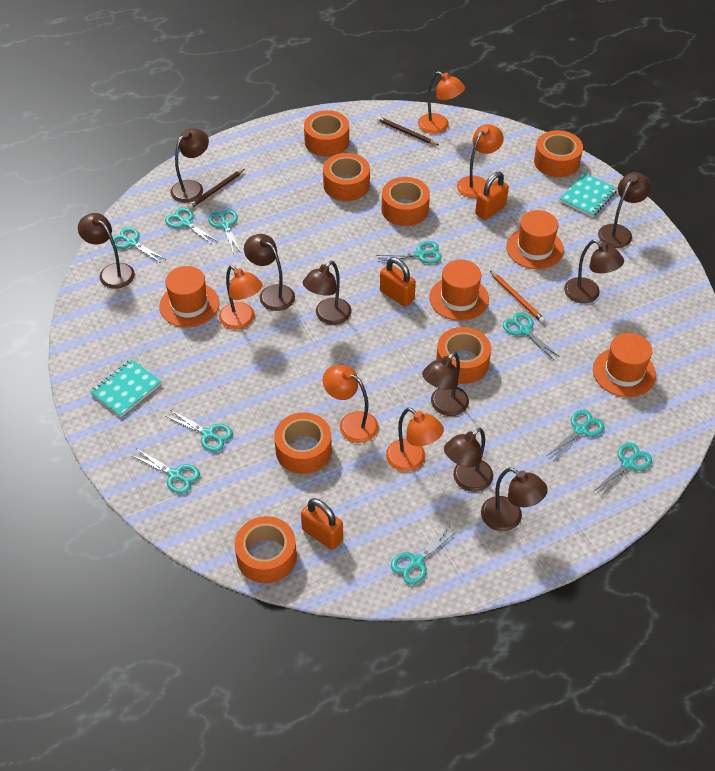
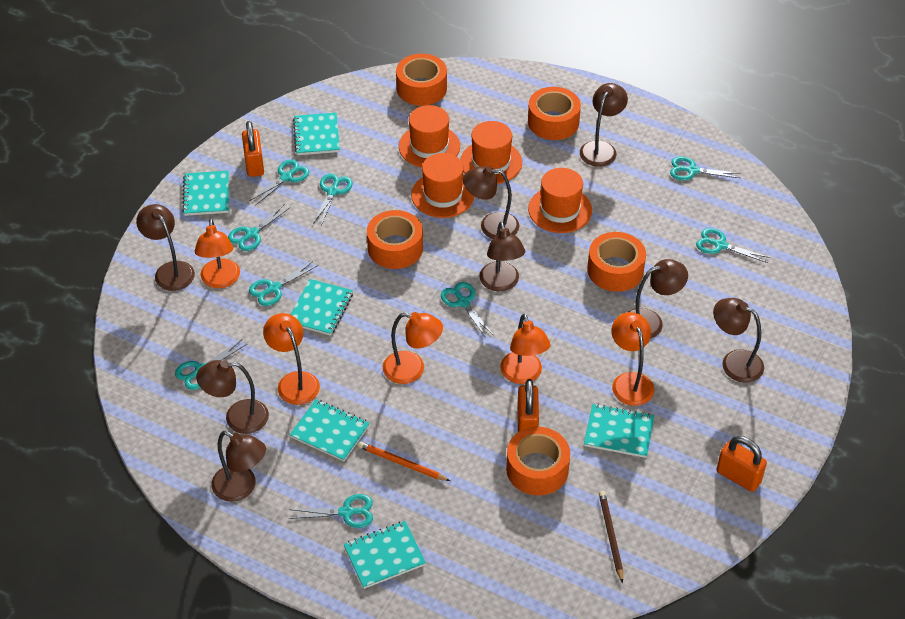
brown lamp: [78,213,135,289] [170,128,209,203] [244,234,295,311] [303,261,351,325] [422,352,469,416] [444,428,493,492] [481,467,548,531] [564,240,624,304] [598,172,651,248] = 9 -> [136,204,195,291] [196,360,269,434] [211,431,266,502] [463,166,519,239] [479,222,525,291] [580,83,628,167] [628,259,688,339] [713,298,764,383] = 8
brown pencil: [188,169,245,209] [377,116,438,145] = 2 -> [599,491,623,583] = 1
orange tape: [235,516,297,584] [274,412,332,474] [304,110,349,157] [323,153,370,201] [382,177,430,226] [436,327,491,384] [534,130,583,178] = 7 -> [367,210,423,269] [396,54,447,106] [506,427,570,496] [528,87,581,140] [587,232,646,292] = 5
turquoise notebook: [90,359,162,417] [560,173,617,217] = 2 -> [182,171,229,216] [290,279,353,336] [290,399,370,461] [293,113,340,155] [344,521,426,589] [584,404,654,458] = 6
turquoise scissors: [113,227,167,263] [131,449,200,494] [165,207,217,245] [165,410,233,452] [208,209,241,254] [376,241,442,264] [391,526,457,584] [503,312,560,360] [547,410,604,460] [594,443,652,495] = 10 -> [175,340,247,390] [228,204,289,251] [249,160,309,206] [249,261,318,306] [289,494,373,528] [313,174,353,225] [441,282,494,338] [670,157,740,180] [696,228,770,263] = 9

